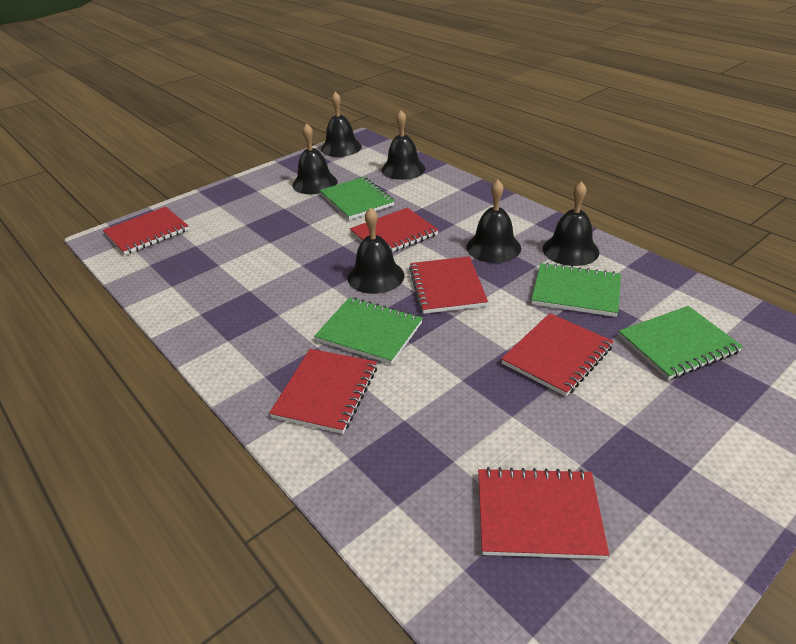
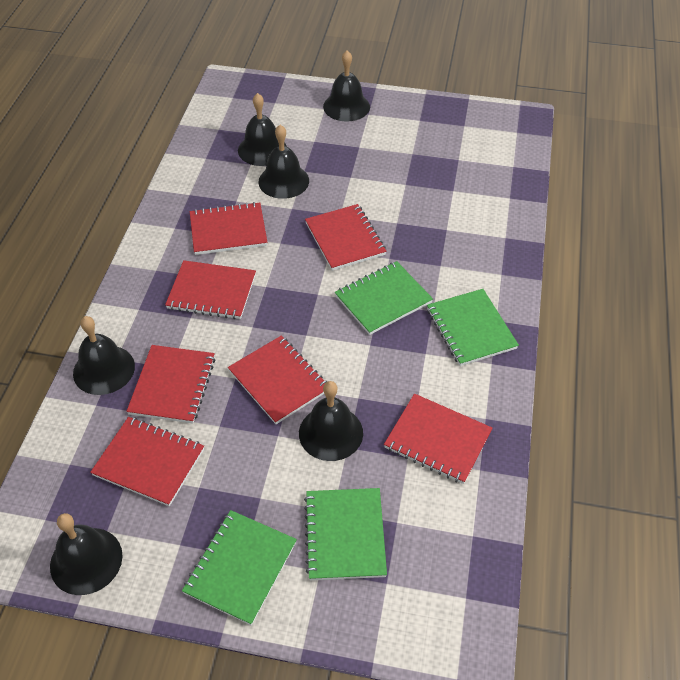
red notebook: [103,207,189,255] [269,349,377,434] [350,208,438,252] [409,256,488,314] [478,467,609,559] [501,313,614,396] = 6 -> [90,417,204,506] [127,345,215,424] [165,260,256,319] [190,202,267,255] [228,336,327,424] [305,204,386,271] [384,394,493,484] = 7

